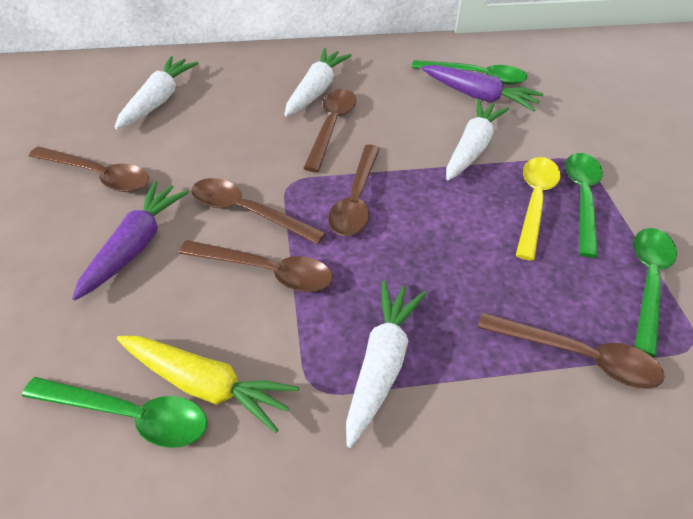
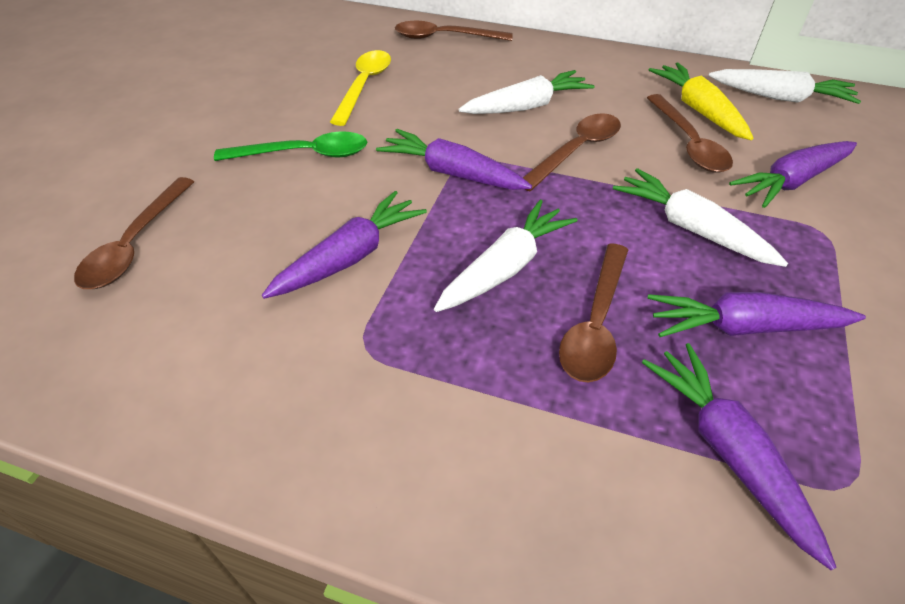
brown spoon: [29,146,149,192] [179,240,333,292] [192,178,326,245] [303,89,357,172] [328,145,380,236] [478,313,665,389] = 6 -> [74,177,194,289] [395,21,513,41] [523,113,621,191] [559,243,628,383] [647,94,733,173] = 5
green spoon: [22,377,207,448] [412,60,528,85] [565,153,603,258] [633,228,677,357] = 4 -> [214,132,367,161] = 1
purple carrot: [72,181,189,300] [421,65,543,111] = 2 -> [262,191,427,299] [376,129,532,190] [642,343,837,570] [647,292,866,337] [729,141,857,208] = 5

